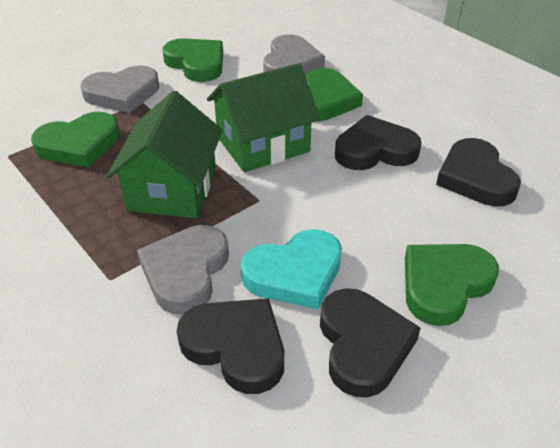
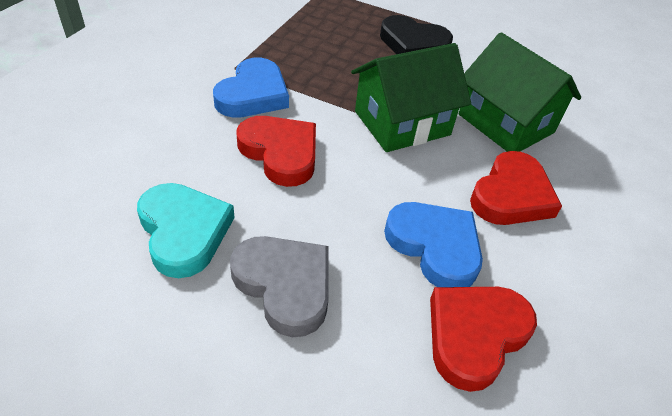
black heart: [177,298,284,394] [320,288,420,398] [335,115,421,170] [436,138,521,207] = 4 -> [380,15,453,54] = 1
blue heart: none = 0 -> [213,58,289,118] [384,202,483,287] = 2
green heart: [31,112,120,168] [163,38,223,82] [305,68,363,121] [405,244,499,326] = 4 -> none = 0
grey heart: [81,65,159,113] [137,225,229,315] [263,34,325,75] = 3 -> [230,236,328,337] = 1
red heart: none = 0 -> [237,116,316,187] [430,287,537,392] [470,151,562,225] = 3

